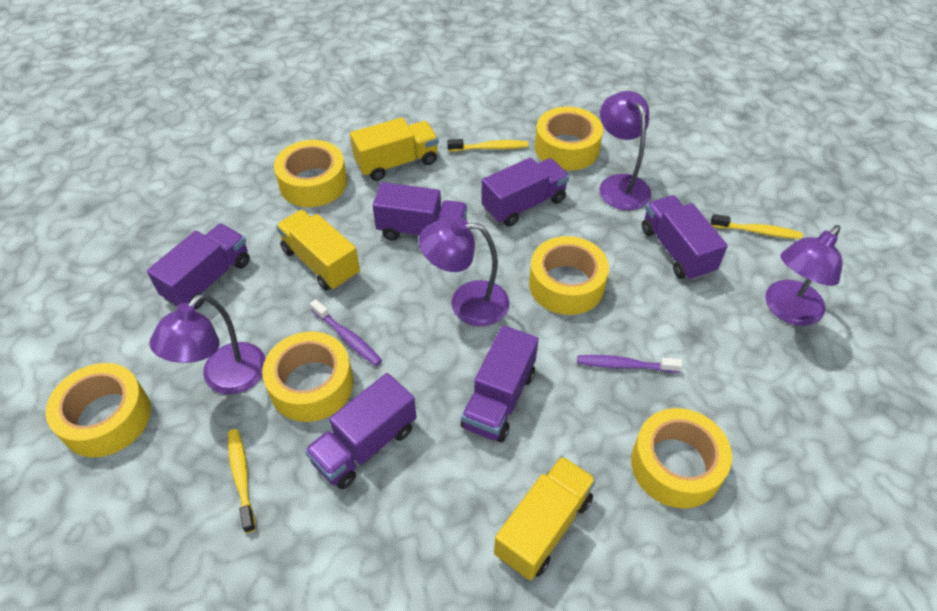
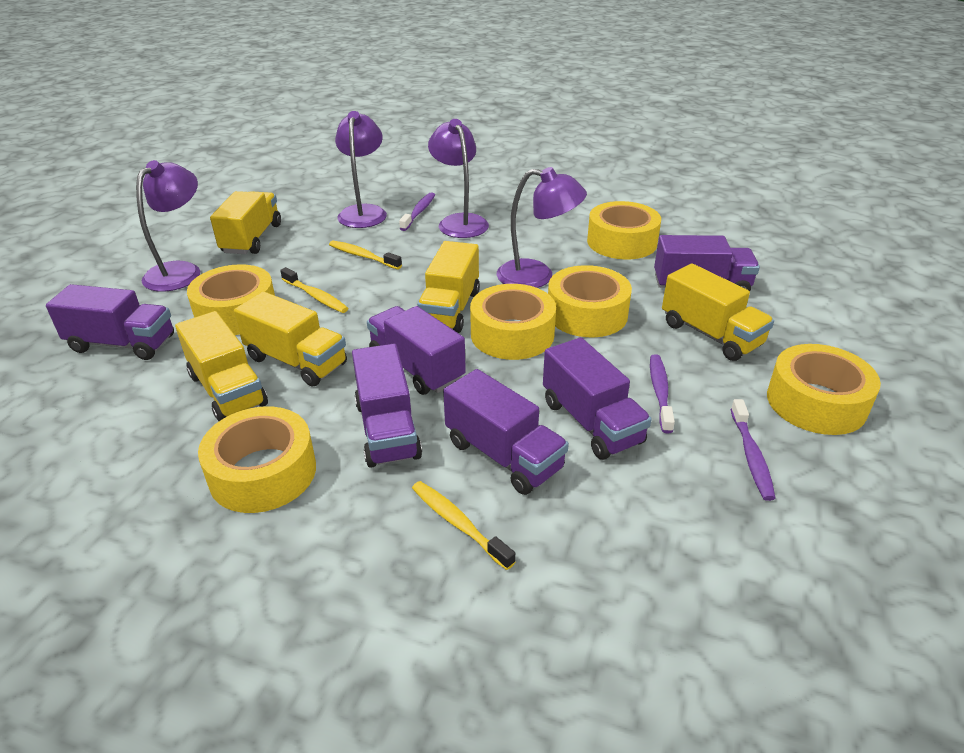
purple toothbrush: [310,299,382,366] [577,355,683,373] = 2 -> [399,192,435,231] [650,354,675,433] [731,399,776,501] = 3
yellow truck: [276,210,360,291] [350,117,438,181] [494,456,596,580] = 3 -> [175,311,268,421] [210,191,281,254] [234,291,347,387] [417,241,480,333] [662,264,774,361] = 5

